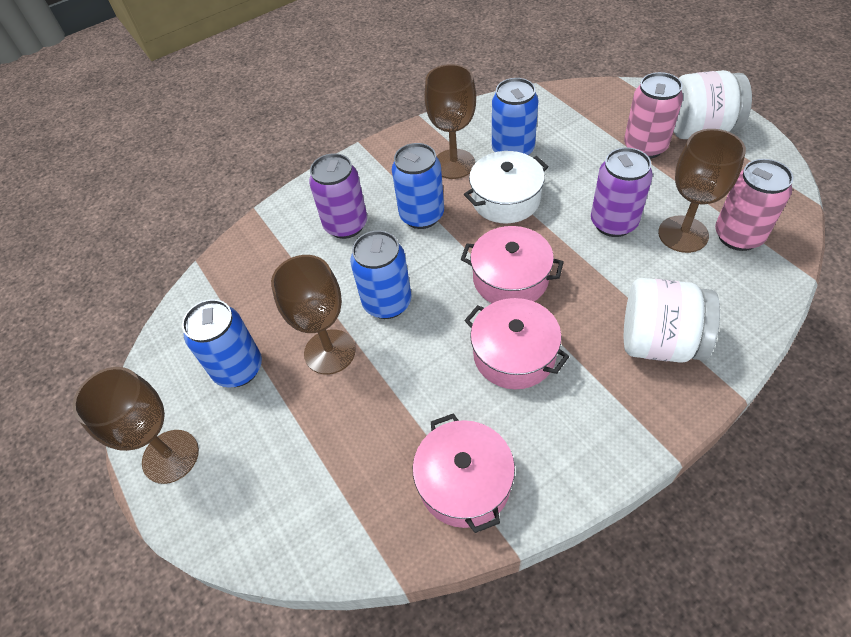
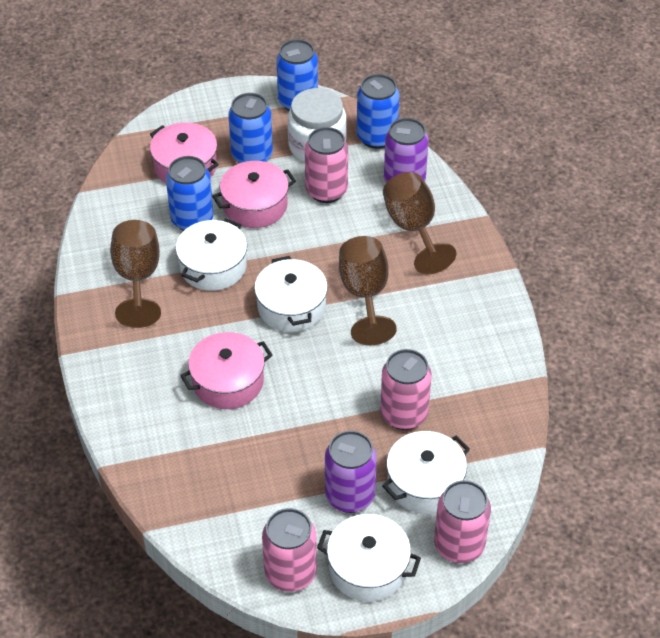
brown goblet: [73,367,199,484] [271,255,356,375] [424,64,476,179] [658,129,746,253] = 4 -> [110,220,161,328] [339,236,397,345] [383,172,457,274] = 3
pink can: [624,72,683,159] [715,159,793,251] = 2 -> [262,508,317,592] [305,127,348,203] [380,349,432,430] [434,480,491,563] = 4
white jar: [624,278,720,363] [673,70,752,139] = 2 -> [288,88,347,162] = 1
white pot: [464,151,549,224] = 1 -> [176,218,247,291] [254,256,328,332] [317,514,421,602] [382,431,470,514] = 4

